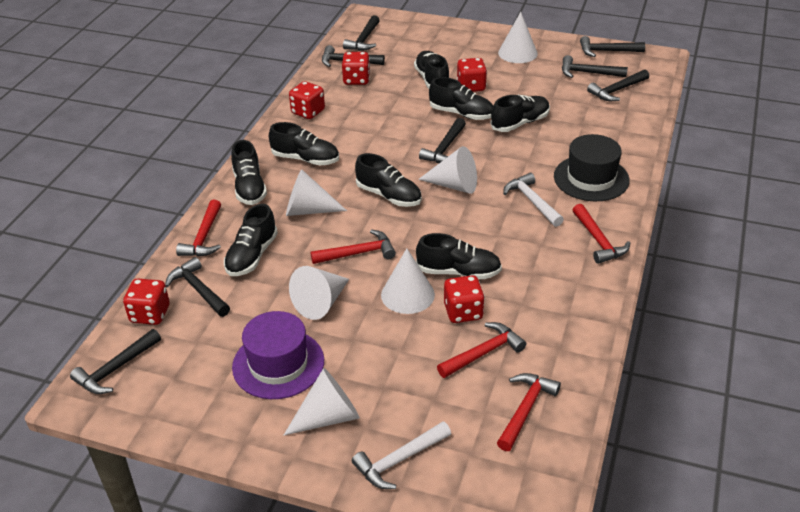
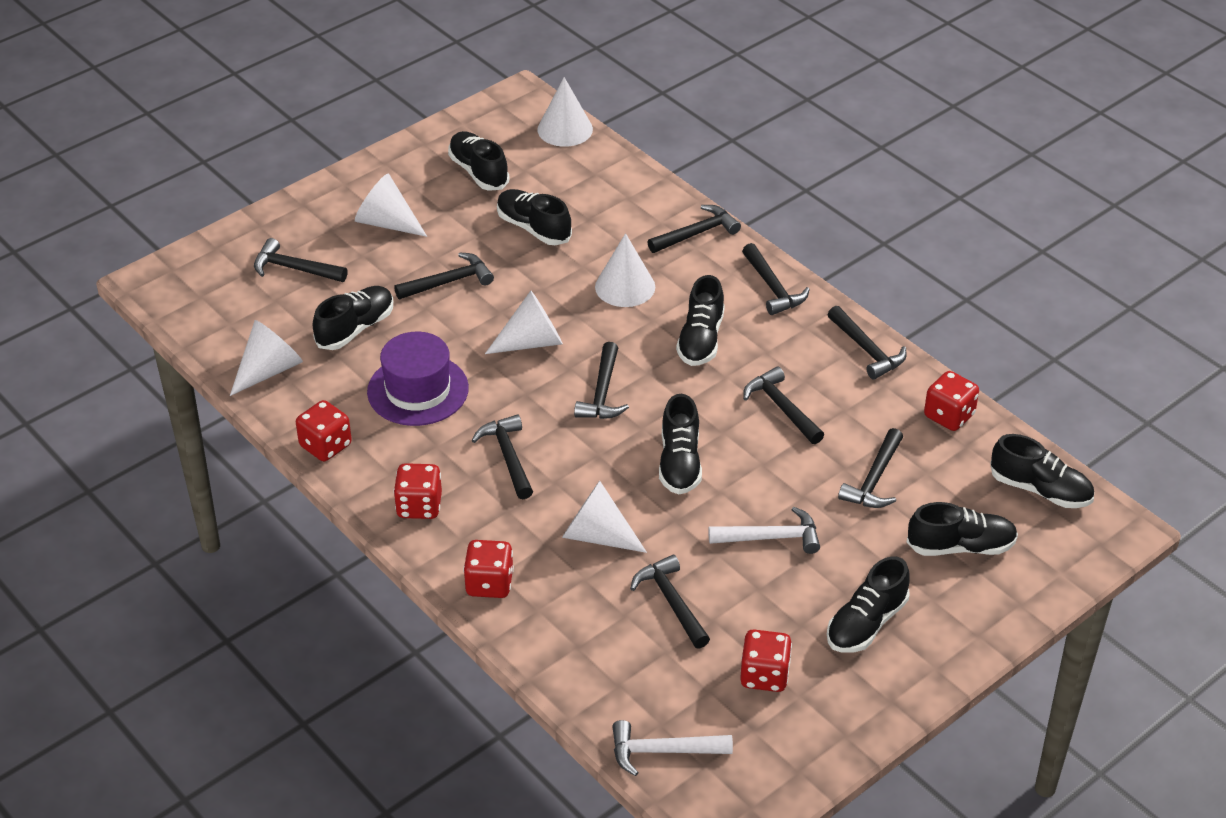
black hammer: [70,329,161,394] [165,257,230,317] [322,45,385,67] [343,15,380,51] [419,118,466,163] [562,55,628,78] [580,36,645,57] [587,70,649,101] = 8 -> [254,238,348,282] [394,252,494,299] [471,414,533,499] [574,342,629,419] [630,555,710,649] [647,205,741,253] [742,243,810,315] [743,367,824,444] [828,306,907,380] [838,428,903,508] = 10
black hat: [554,134,630,201] = 1 -> none = 0
red hammer: [176,200,221,257] [310,230,396,264] [437,322,526,378] [497,373,561,451] [573,204,630,264] = 5 -> none = 0

